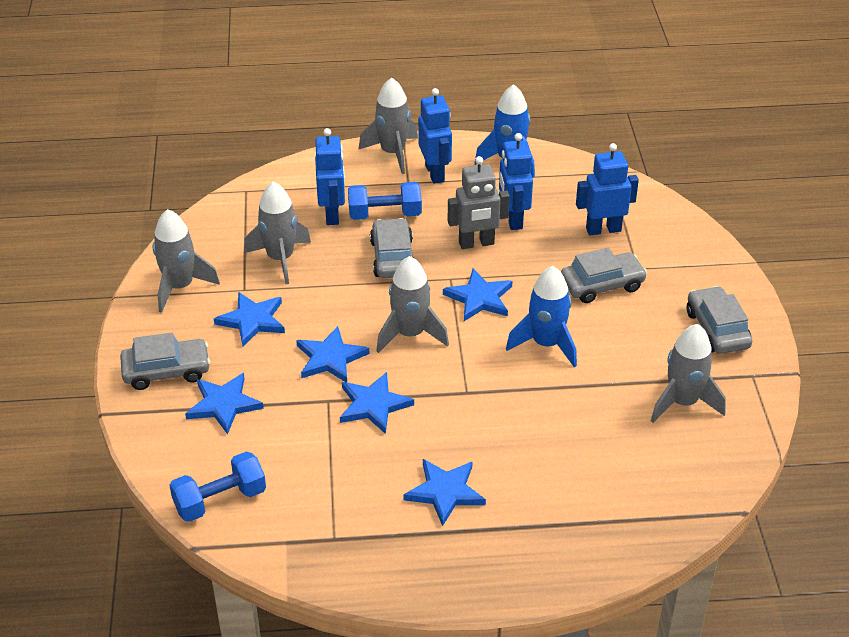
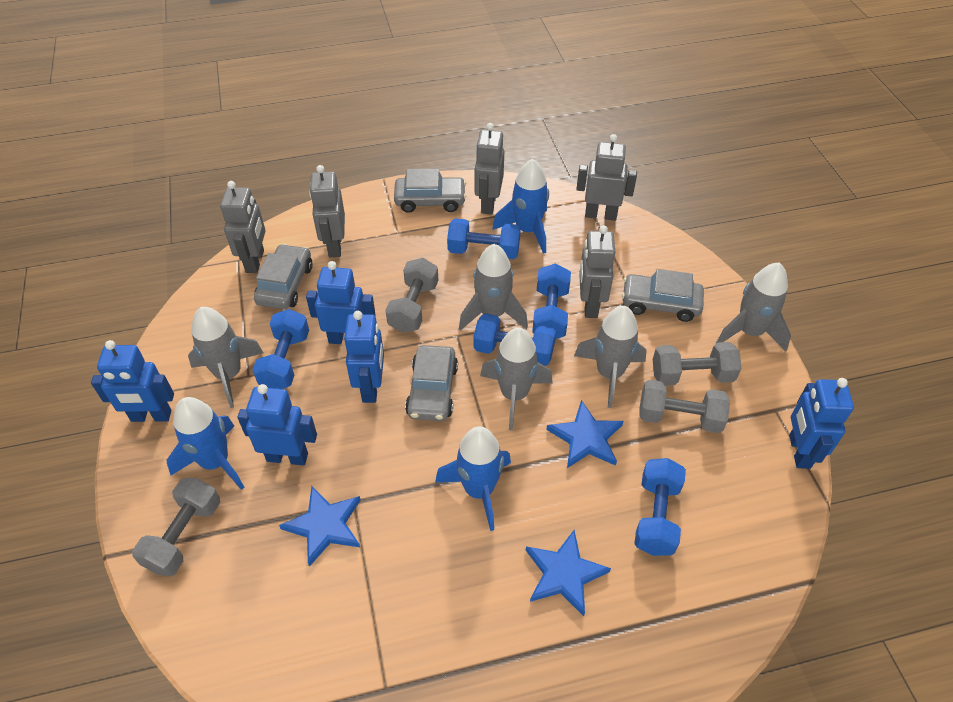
blue dumbbell: [169,451,266,522] [348,182,422,220] = 2 -> [253,309,309,389] [447,218,521,259] [473,313,556,366] [532,264,571,339] [634,458,686,556] = 5
blue robot: [315,128,345,225] [418,88,452,184] [499,133,533,230] [576,143,639,235] = 4 -> [91,340,174,422] [237,384,317,466] [306,261,376,344] [344,311,384,403] [789,378,854,469] = 5
blue rocket: [475,84,535,178] [506,266,577,367] = 2 -> [167,397,244,490] [435,426,511,531] [492,159,549,254] = 3
blue star: [185,373,264,435] [214,292,285,346] [296,326,369,382] [340,372,414,434] [403,459,486,526] [443,269,512,321] = 6 -> [279,486,361,567] [526,530,611,616] [546,400,624,468] = 3
grey dumbbell: none = 0 -> [132,478,220,577] [386,258,439,333] [639,380,730,433] [653,342,741,386] = 4
grey robot: [448,156,510,249] = 1 -> [220,181,266,273] [309,165,345,257] [475,123,504,215] [576,134,637,221] [579,225,615,318] = 5

